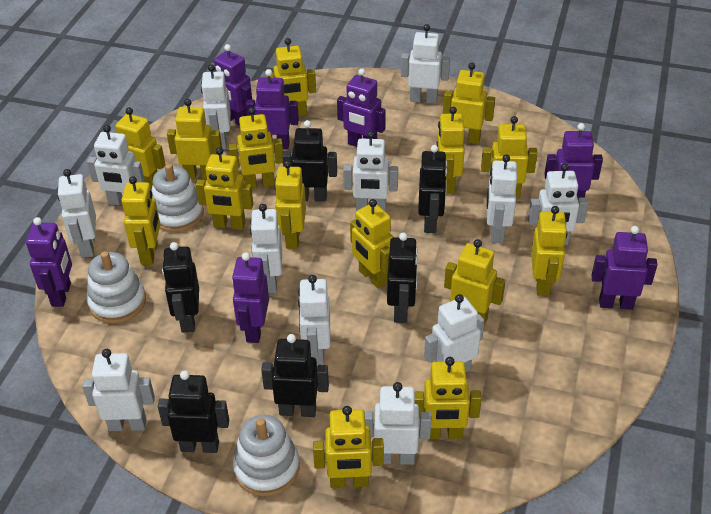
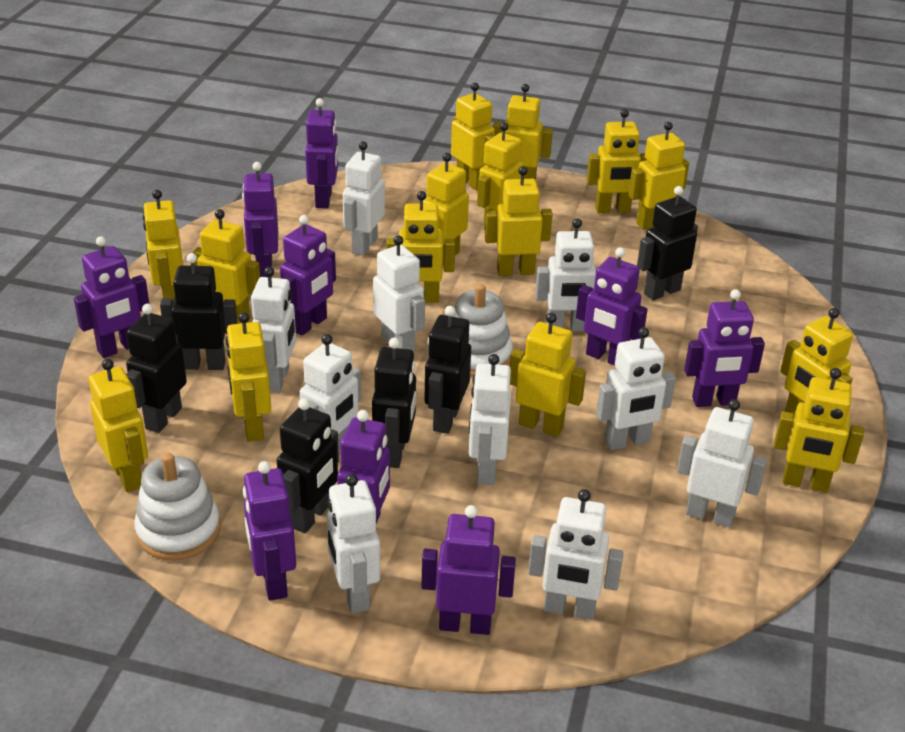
purple robot: [26,217,72,307] [213,44,252,126] [232,252,269,343] [246,69,299,149] [337,68,386,147] [544,123,603,199] [591,226,657,310] = 7 -> [74,236,149,358] [242,162,278,277] [243,461,296,601] [280,215,336,336] [305,98,338,208] [337,410,390,523] [422,505,516,635] [576,247,648,366] [684,289,765,407] = 9
white robot: [58,169,96,258] [82,349,155,431] [87,125,145,205] [201,64,231,149] [250,204,282,293] [298,275,331,366] [343,131,398,212] [364,382,431,465] [401,24,450,104] [424,294,484,372] [487,155,517,243] [528,163,588,245] = 12 -> [251,267,296,392] [300,334,361,449] [327,474,380,613] [343,141,385,256] [373,235,425,353] [469,354,511,485] [528,489,624,620] [535,219,599,331] [596,327,676,450] [677,399,767,528] = 10
white stacking toy: [87,251,146,323] [152,164,204,232] [233,415,300,496] = 3 -> [134,453,220,561] [452,284,513,377] = 2

